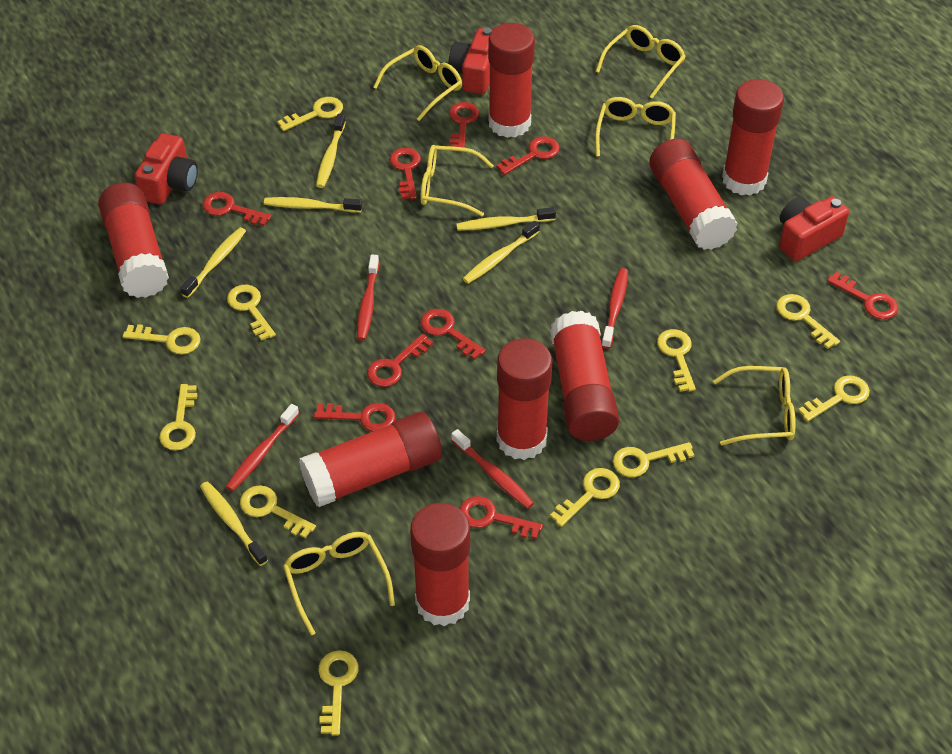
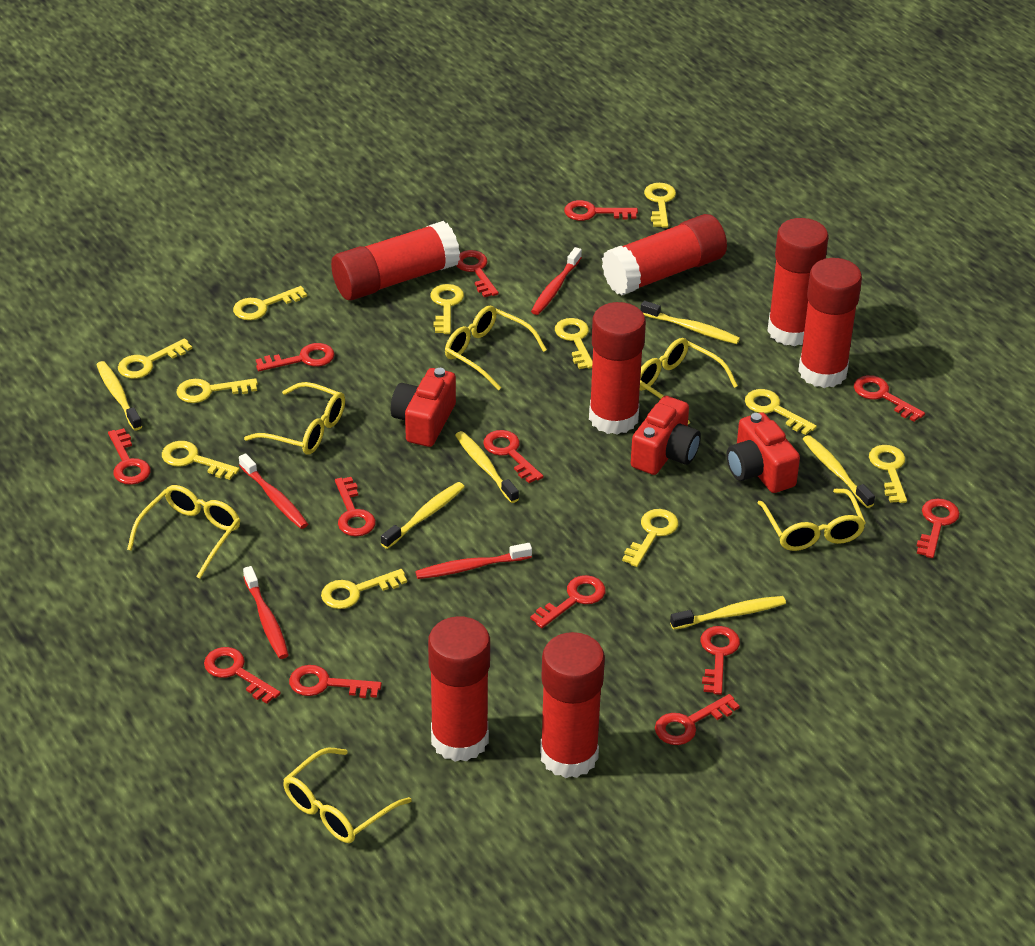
red glue stick: [98,183,169,298] [299,412,442,507] [410,503,470,627] [488,23,535,138] [497,338,552,460] [550,311,619,441] [649,139,738,250] [722,79,784,196] = 8 -> [331,221,460,301] [428,616,490,762] [540,632,605,778] [589,302,646,435] [602,214,727,295] [767,218,829,346] [798,258,862,388] = 7
red key: [202,192,272,226] [314,403,396,432] [367,334,433,387] [390,148,421,199] [420,309,486,360] [449,102,479,148] [459,496,543,539] [496,137,560,175] [827,272,898,319] = 9 -> [108,428,151,485] [204,647,281,704] [256,343,335,371] [289,665,382,698] [335,477,376,536] [456,250,499,297] [483,430,543,483] [530,575,606,628] [564,200,638,221] [655,694,740,745] [700,626,740,695] [854,375,925,422] [917,498,960,558] = 13

